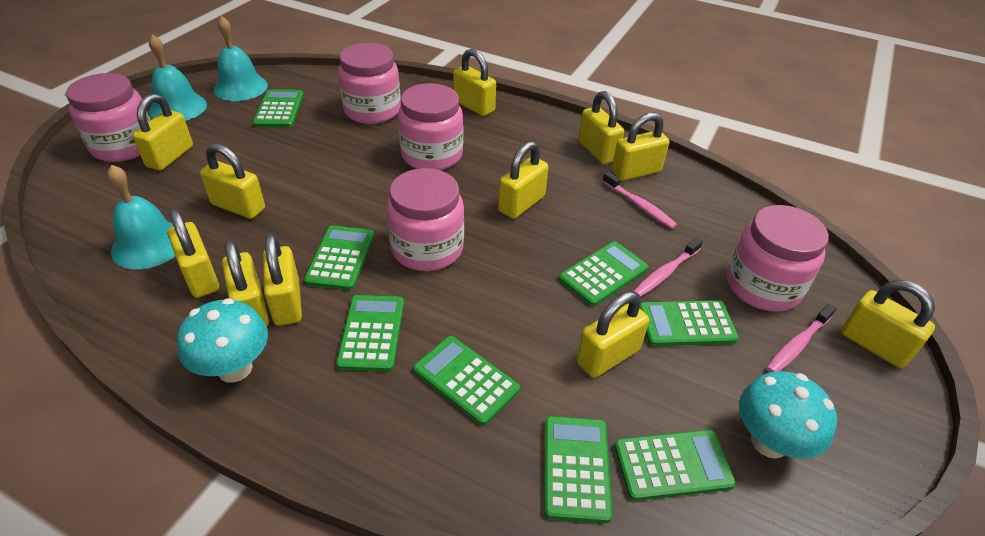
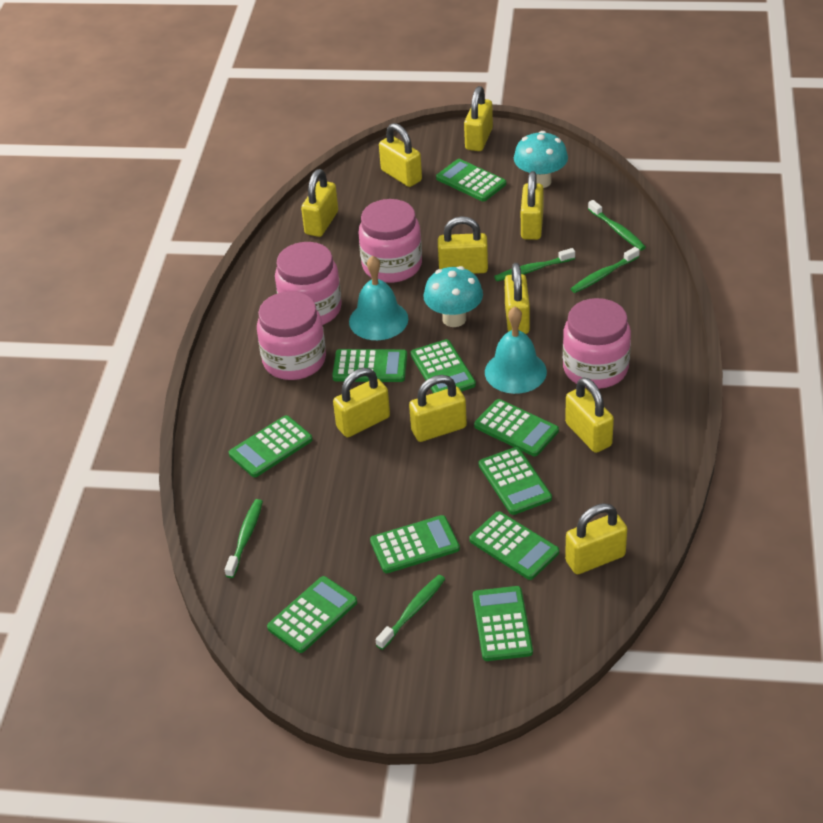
green calculator: [253,89,304,128] [304,225,374,290] [336,295,404,372] [413,336,520,426] [544,416,613,523] [559,241,649,306] [614,430,736,501] [640,300,739,346] = 8 -> [229,415,313,477] [267,576,357,653] [332,349,407,382] [370,515,460,573] [411,339,476,393] [436,159,506,202] [469,511,559,580] [473,586,533,661] [474,399,559,456] [479,447,552,515] = 10
green toothbrush: none = 0 -> [225,499,263,578] [376,575,445,650] [494,248,575,281] [571,247,640,293] [588,200,646,250] = 5
pink jar: [66,73,151,162] [338,43,401,124] [386,168,464,271] [398,83,463,170] [727,205,829,312] = 5 -> [257,291,326,380] [275,242,342,325] [359,199,422,283] [563,298,631,389] = 4
pink toothbrush: [602,172,677,229] [633,237,703,297] [766,304,836,373] = 3 -> none = 0
turquoise bell: [107,165,175,269] [149,34,207,121] [214,16,268,101] = 3 -> [349,256,408,340] [485,307,547,394] = 2
yellow padlock: [133,94,193,171] [167,209,219,298] [200,143,265,219] [222,240,269,326] [263,233,302,326] [453,49,496,116] [498,141,548,219] [577,292,649,378] [578,91,624,164] [612,113,669,181] [841,280,935,368] = 11 -> [301,169,338,237] [333,368,390,437] [379,123,422,187] [409,375,467,442] [438,216,488,274] [464,86,493,151] [504,263,530,334] [521,171,543,240] [565,377,614,453] [565,503,627,574] = 10

